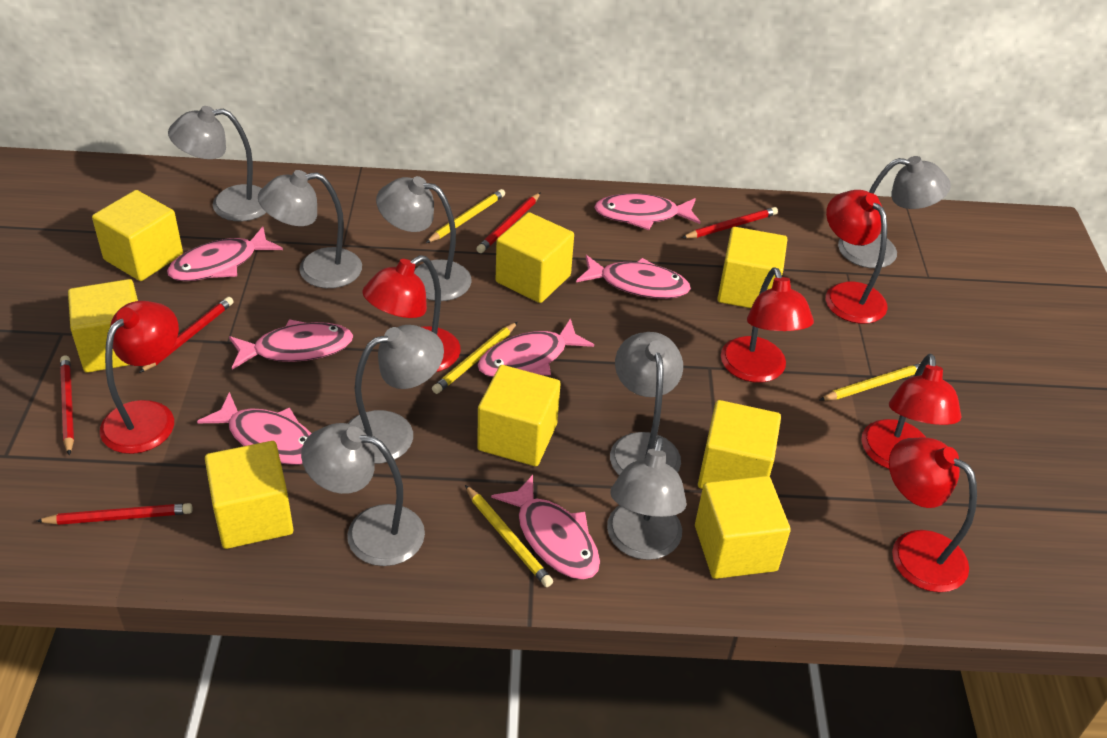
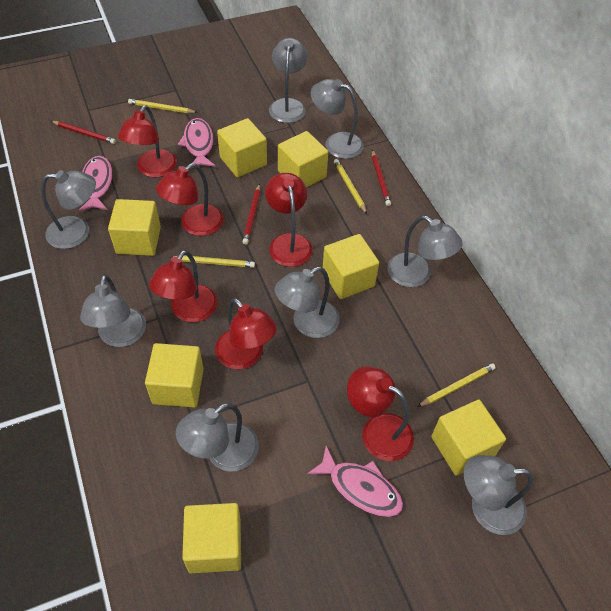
pink fish: [167,227,283,281] [197,392,312,465] [229,319,353,370] [478,318,594,377] [491,475,600,580] [576,255,691,299] [594,193,700,230] = 7 -> [78,156,113,211] [178,118,215,168] [307,446,403,517] = 3
red pencil: [37,503,192,525] [60,356,74,455] [139,297,234,373] [476,192,541,253] [682,207,778,238] = 5 -> [51,121,116,144] [243,183,260,245] [372,150,391,206] = 3
yellow cube: [68,279,138,373] [92,190,183,281] [205,441,293,549] [477,365,561,466] [496,212,574,303] [695,476,791,579] [698,400,781,489] [717,227,788,308] = 8 -> [108,199,161,256] [145,343,204,408] [182,503,241,573] [217,118,267,178] [278,131,328,188] [323,234,379,299] [431,400,506,476] = 7

